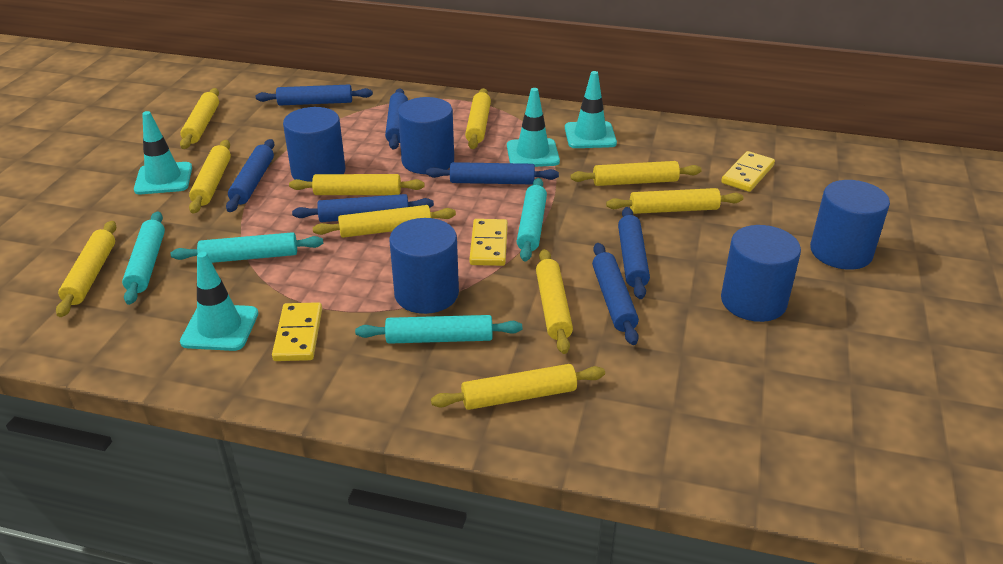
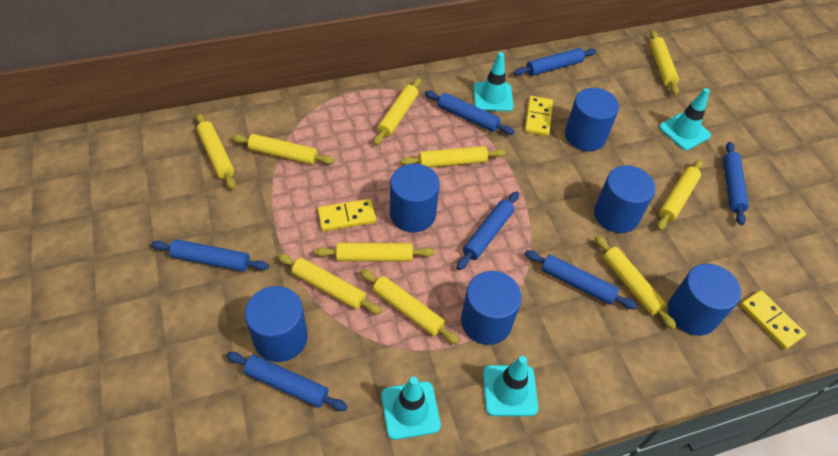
blue cylinder: [283,107,345,182] [389,218,459,314] [398,97,454,174] [721,225,801,322] [810,180,890,270] = 5 -> [245,286,308,362] [390,164,440,233] [461,271,522,345] [565,88,619,151] [594,165,655,233] [668,264,741,336] = 6
turquoise rolling pin: [122,211,165,305] [171,232,323,263] [355,315,522,344] [517,178,547,261] = 4 -> none = 0

